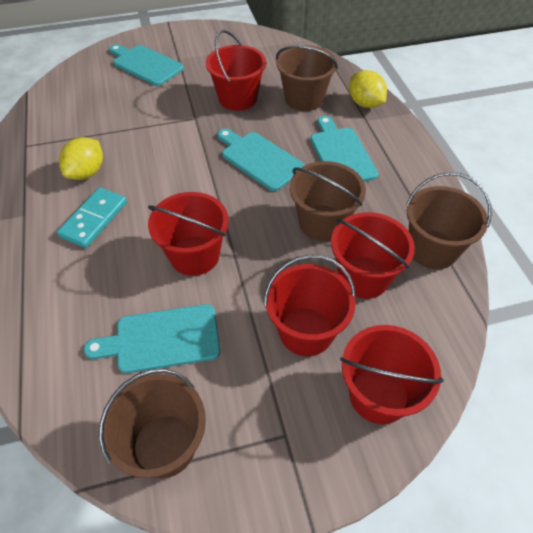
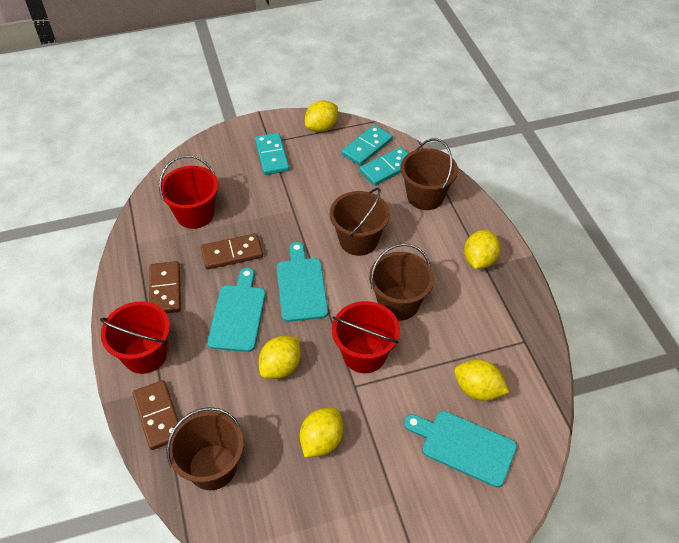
brown domino: none = 0 -> [133,380,179,450] [149,261,181,313] [201,233,263,270] = 3
red bucket: [148,192,229,276] [206,30,266,111] [264,255,356,356] [331,212,415,299] [340,325,444,424] = 5 -> [100,301,170,374] [159,155,219,229] [332,301,400,373] = 3
turquoise cutting board: [84,304,220,373] [109,44,184,86] [217,129,305,191] [311,116,378,182] = 4 -> [207,268,266,352] [277,242,328,322] [404,411,517,487] = 3
turquoise domino: [57,187,127,248] = 1 -> [255,133,289,175] [341,125,393,166] [360,147,409,186] = 3
yellow lemon: [59,137,103,180] [349,70,387,108] = 2 -> [259,336,301,379] [300,408,343,458] [305,100,338,132] [454,360,509,401] [464,230,500,269] = 5

